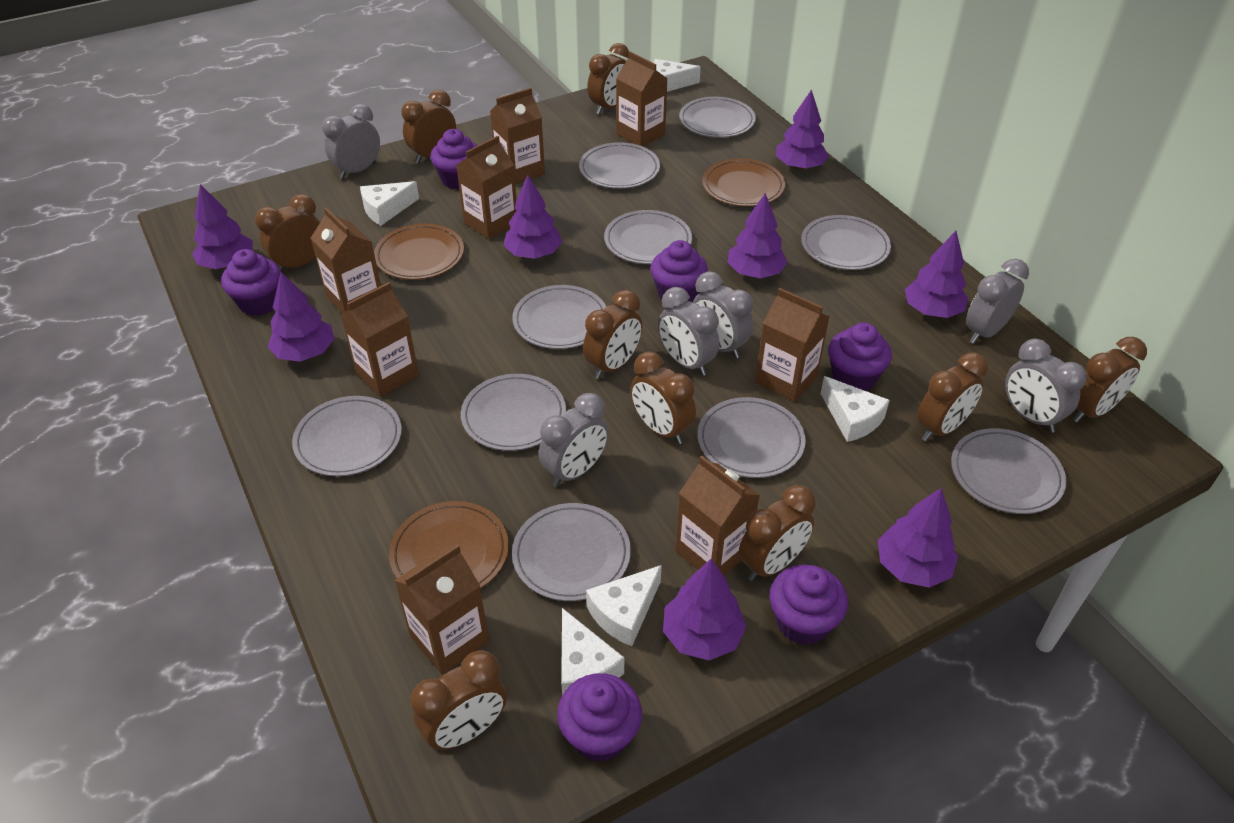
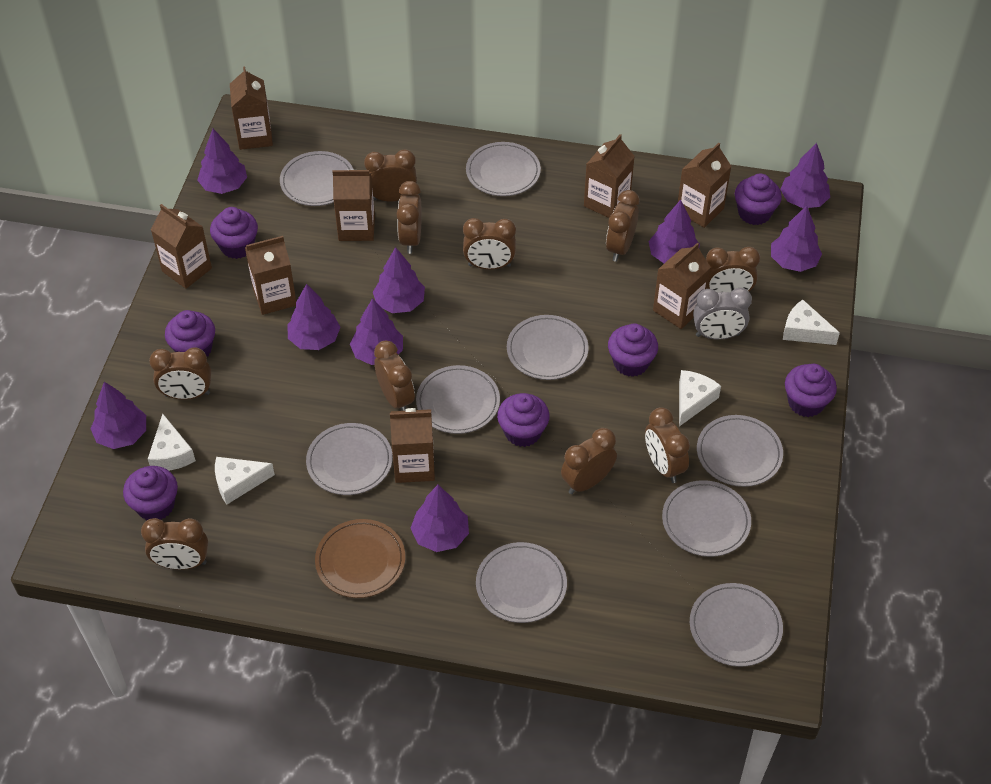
brown clock: [255,194,320,272] [401,90,456,163] [411,650,507,751] [583,290,642,379] [587,43,629,115] [630,351,696,444] [739,485,816,581] [917,352,988,442] [1073,337,1147,423] = 9 -> [141,518,208,570] [149,347,211,400] [364,149,417,202] [374,340,415,411] [397,181,422,254] [463,218,516,270] [561,428,617,494] [606,190,639,262] [645,407,690,483] [706,247,760,293] = 10
brown plate: [374,224,464,280] [389,501,509,589] [702,158,785,207] = 3 -> [315,519,405,598] = 1
grey clock: [322,104,380,179] [539,393,609,487] [658,287,720,376] [693,271,753,359] [966,259,1029,344] [1005,339,1087,433] = 6 -> [693,288,752,340] = 1
grey plate: [292,396,402,476] [461,374,566,451] [512,285,606,349] [512,503,631,601] [579,142,660,189] [604,210,692,264] [679,97,756,138] [698,397,806,478] [801,215,891,270] [951,428,1066,514] = 10 -> [280,151,354,206] [306,423,393,495] [416,365,500,434] [466,142,541,196] [476,542,567,623] [507,315,589,380] [662,480,751,557] [690,583,783,667] [697,415,783,487] = 9
purple cupcake: [221,249,281,316] [430,129,477,189] [557,673,642,762] [650,240,708,302] [770,564,848,645] [828,323,892,391] = 6 -> [123,466,178,520] [165,310,215,356] [210,207,258,259] [497,393,549,447] [608,324,658,377] [735,173,782,225] [785,364,837,417] = 7
purple tree: [192,184,253,269] [268,272,335,362] [503,175,562,259] [663,559,747,661] [727,193,787,278] [776,89,829,170] [878,488,958,588] [905,231,968,318] = 8 -> [90,382,146,449] [197,129,247,194] [287,284,341,350] [350,298,403,365] [373,247,425,313] [411,485,469,552] [648,200,700,263] [771,205,822,272] [780,143,830,208] = 9
white cheese: [360,181,419,226] [561,608,624,696] [586,565,662,646] [653,59,701,92] [820,376,890,442] = 5 -> [148,413,196,471] [215,457,275,505] [679,370,721,426] [783,300,840,345] = 4

